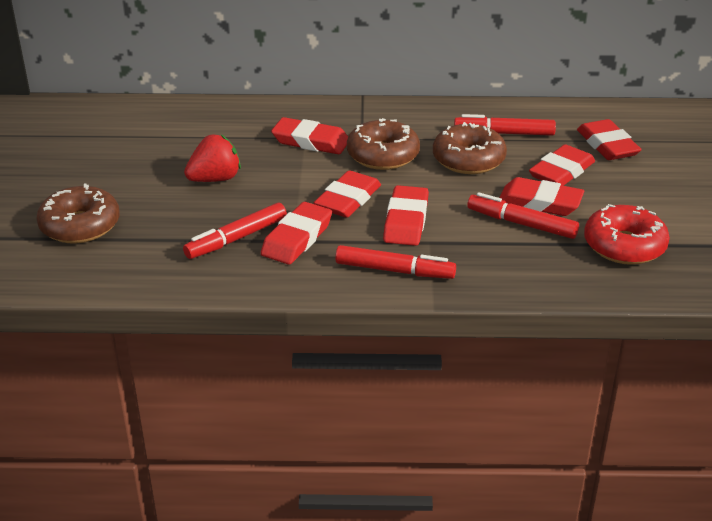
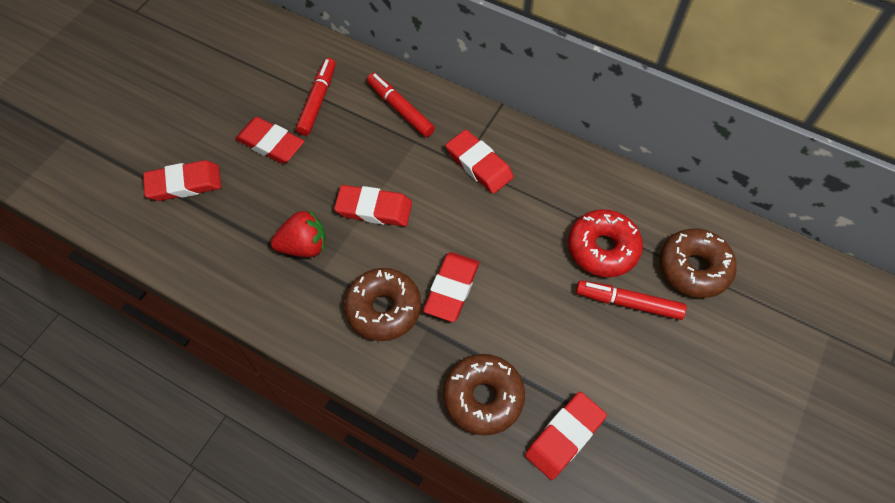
red eraser: [261,202,332,265] [271,117,348,154] [314,170,381,218] [383,185,429,246] [499,177,584,216] [529,144,595,186] [577,119,642,160] = 7 -> [143,160,221,201] [235,117,304,164] [334,185,412,226] [423,252,479,322] [446,129,514,194] [525,392,607,480] = 6
red marker: [183,203,287,259] [335,245,456,279] [454,114,556,136] [467,192,579,239] = 4 -> [296,58,336,136] [367,73,435,137] [576,280,687,320] = 3

